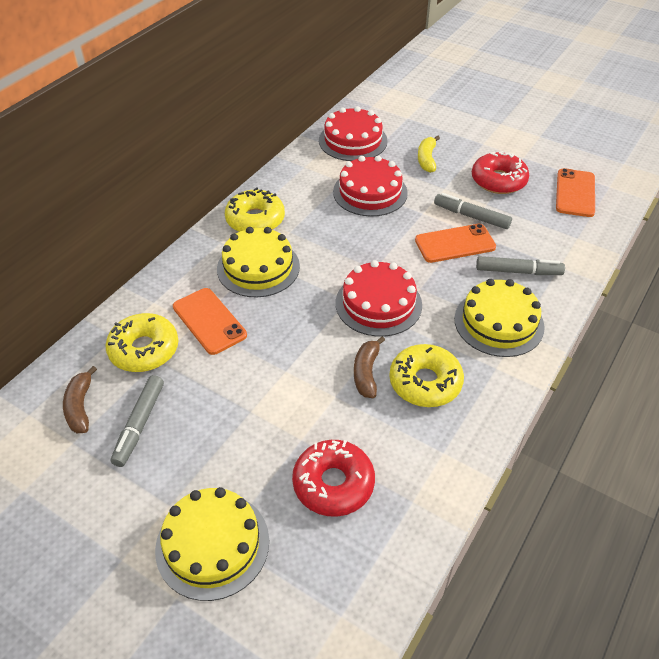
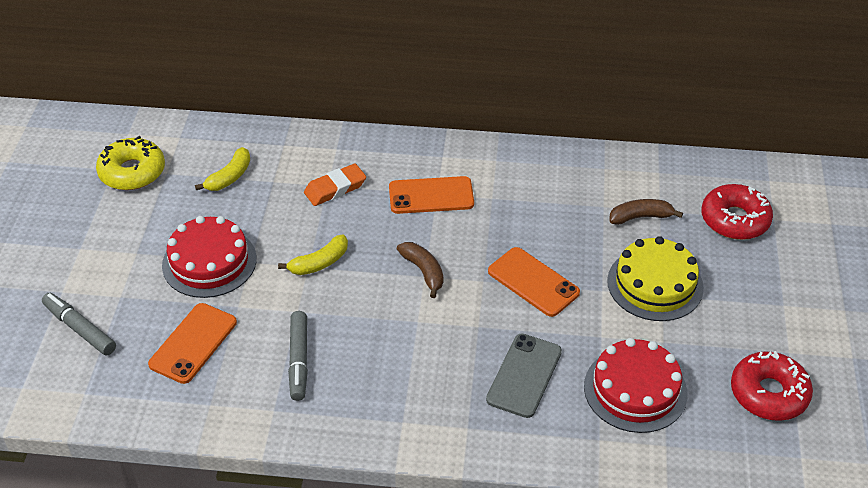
grey marker: [111,375,164,467] [434,193,512,229] [476,256,565,275] = 3 -> [42,293,116,356] [288,311,308,401] = 2
grey phone: none = 0 -> [486,334,562,418] = 1
orange eraser: none = 0 -> [304,164,366,206] = 1
red cake: [319,106,388,161] [333,156,408,217] [336,260,422,337] = 3 -> [162,216,257,298] [584,338,688,433] = 2
yellow banana: [418,135,440,173] = 1 -> [195,147,250,191] [278,235,348,275] = 2
yellow cake: [155,487,269,601] [217,227,300,297] [454,279,545,357] = 3 -> [607,236,704,321] = 1
yellow donut: [105,313,178,372] [225,187,285,232] [389,344,464,407] = 3 -> [96,136,165,190] = 1

